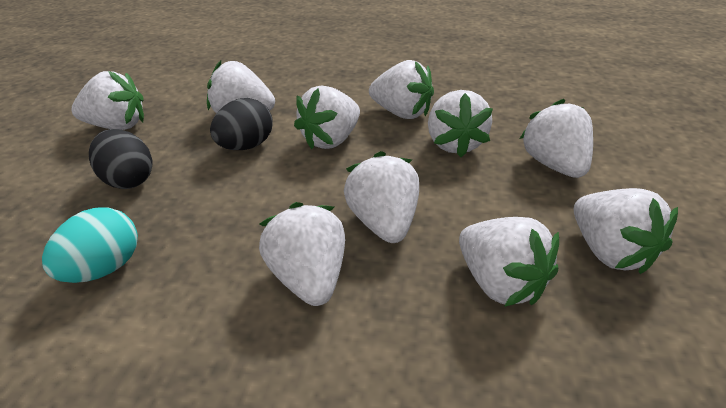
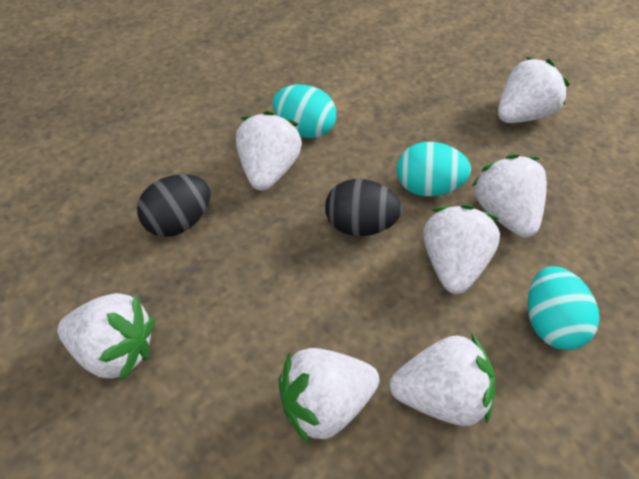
turquoise egg: [42,207,138,283] = 1 -> [273,85,336,138] [397,142,471,196] [528,266,599,350] = 3
white strawberry: [71,71,144,130] [207,60,275,113] [259,202,345,306] [294,85,360,150] [344,151,419,243] [369,60,434,119] [428,90,493,157] [459,217,559,307] [520,99,593,178] [574,188,678,274] = 10 -> [58,293,155,381] [236,111,302,191] [279,348,379,444] [390,333,496,426] [423,204,500,294] [471,154,547,237] [498,57,570,123] = 7

